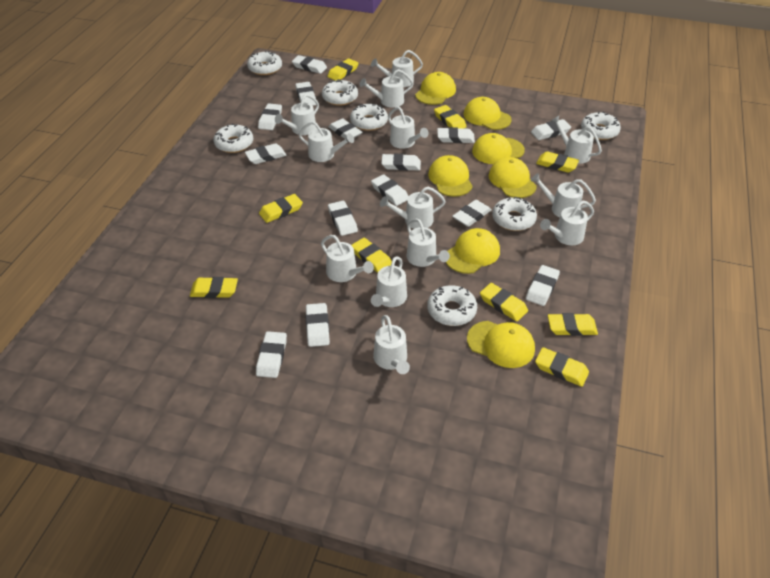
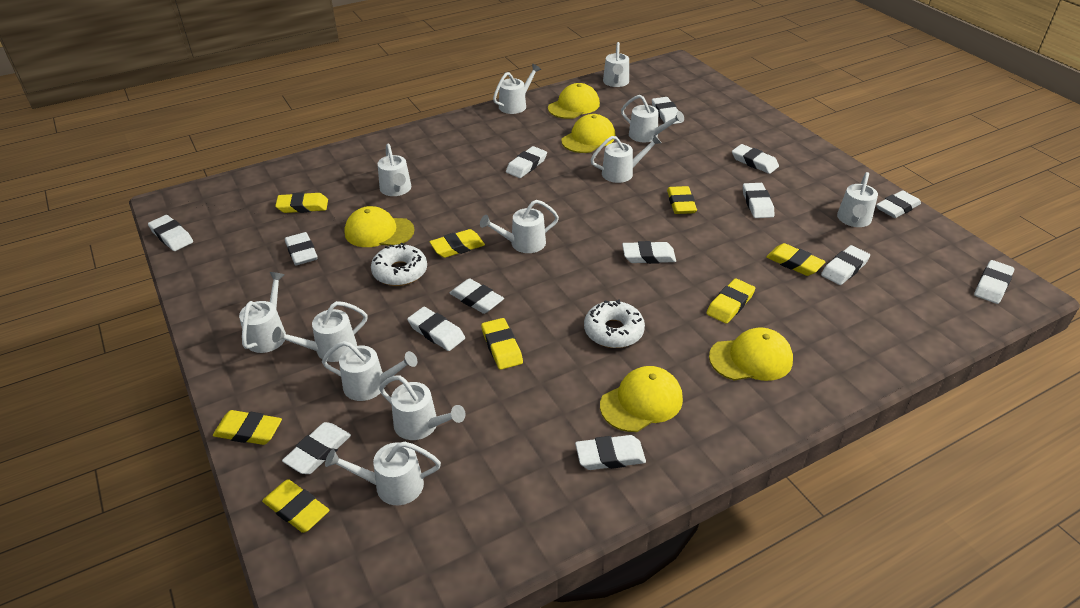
white donut: [214,124,253,153] [247,50,282,75] [322,79,358,106] [350,104,388,131] [427,285,477,326] [492,197,537,231] [581,111,621,140] = 7 -> [371,243,427,286] [584,299,645,348] = 2
white watering can: [275,94,319,135] [299,121,354,162] [321,235,374,282] [359,69,414,107] [371,50,423,87] [371,256,407,307] [373,315,410,374] [380,187,446,229] [388,107,429,149] [407,219,450,267] [531,173,596,217] [540,201,594,245] [551,116,602,164] = 13 -> [239,272,286,353] [272,301,368,362] [322,341,417,401] [325,442,441,505] [378,144,411,196] [379,375,466,440] [480,200,559,253] [493,64,541,114] [591,134,661,183] [603,42,629,87] [621,95,684,142] [837,172,878,227] = 12
yellow cap: [415,72,456,105] [428,155,473,197] [446,228,500,274] [464,97,512,130] [467,321,535,368] [472,133,525,164] [489,157,537,198] = 7 -> [344,206,415,247] [548,83,600,119] [561,114,615,153] [600,366,683,432] [709,328,793,381] = 5
yellow eraser: [190,277,238,298] [259,194,303,223] [327,58,359,81] [351,238,392,273] [434,105,467,129] [480,283,528,322] [535,347,589,387] [536,151,579,173] [548,313,598,336] = 9 -> [213,410,282,445] [262,479,329,533] [275,192,328,213] [429,229,485,258] [481,318,523,370] [667,186,697,214] [706,278,755,324] [766,243,826,276] = 8

